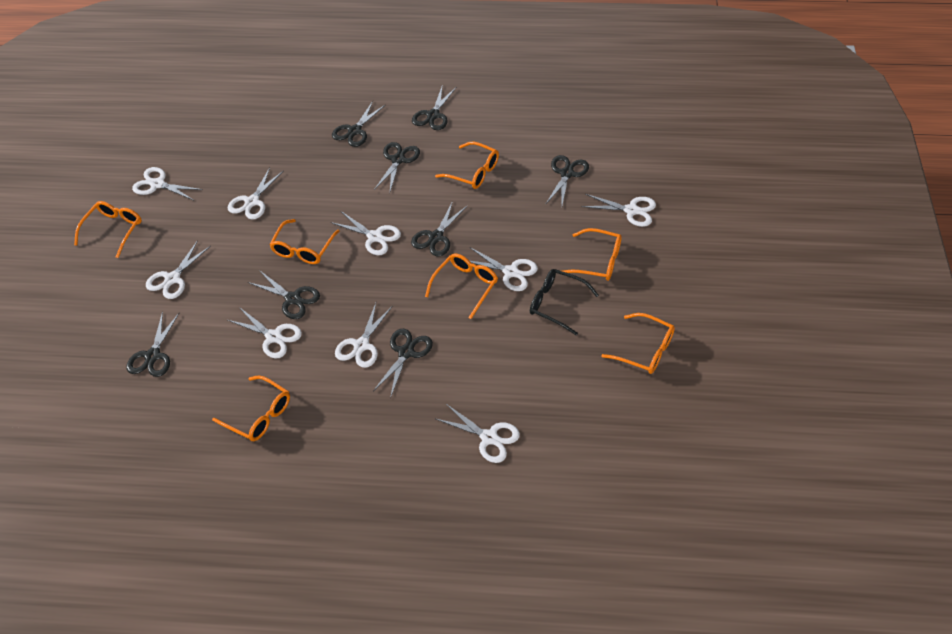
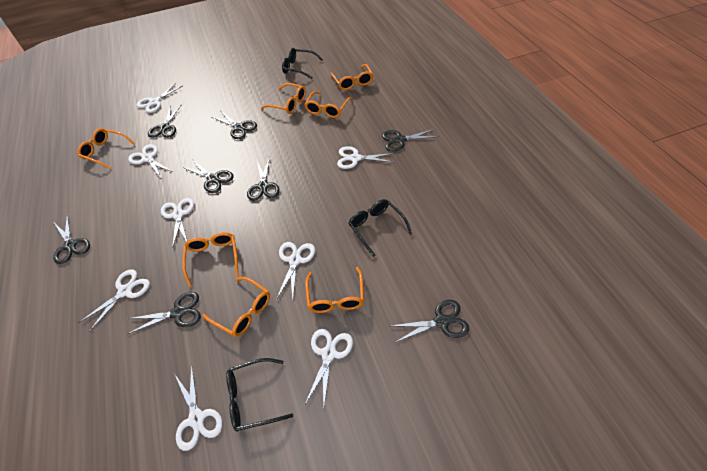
black glasses: [530,269,599,335] = 1 -> [226,358,293,431] [282,48,323,79] [348,199,412,257] = 3
white scissors: [132,167,203,200] [146,240,211,299] [228,168,284,219] [228,307,302,359] [330,211,401,255] [335,303,392,368] [436,404,520,463] [470,247,538,291] [581,194,656,227] = 9 -> [79,269,150,332] [128,144,173,178] [137,83,182,113] [161,198,194,248] [174,364,223,451] [276,242,315,300] [305,329,353,406] [337,146,395,169] = 8

